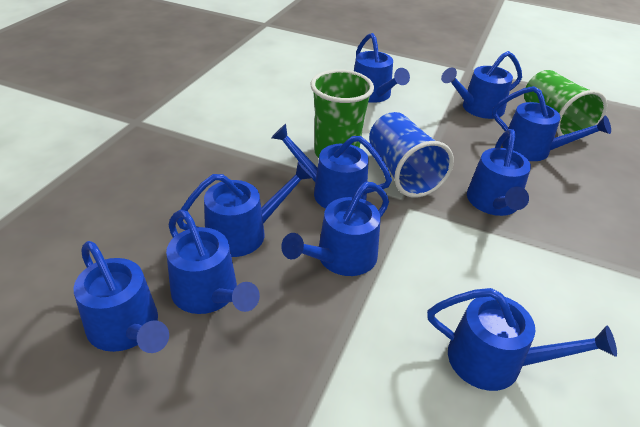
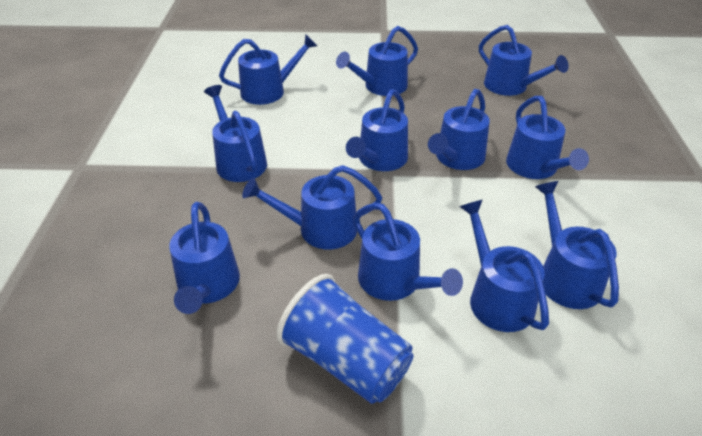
blue watering can: [74,241,169,353] [166,210,260,314] [177,162,314,257] [271,124,392,209] [281,182,389,276] [354,33,410,103] [427,288,617,391] [441,51,522,119] [467,129,531,216] [492,86,611,161] = 10 -> [169,202,240,314] [204,85,267,182] [219,34,317,105] [242,165,382,249] [336,26,418,96] [346,89,408,171] [353,203,463,301] [428,89,490,170] [460,200,549,332] [479,25,569,96] [506,96,589,179] [535,181,619,309] = 12
green cup: [310,69,374,158] [524,70,607,141] = 2 -> none = 0

